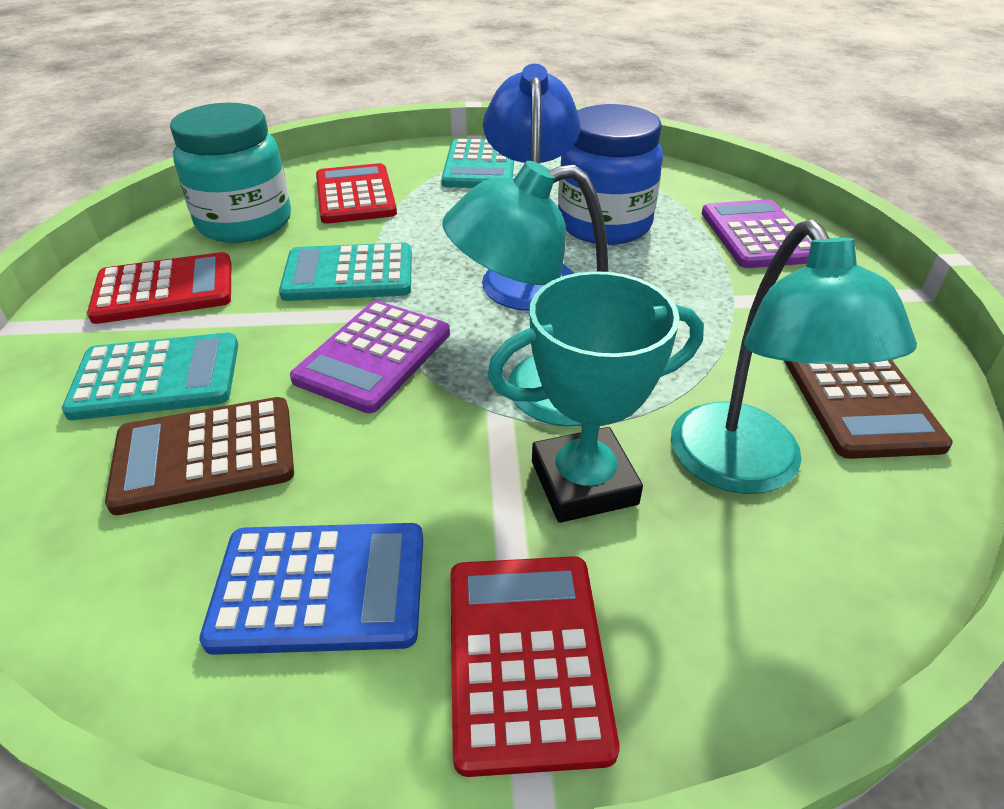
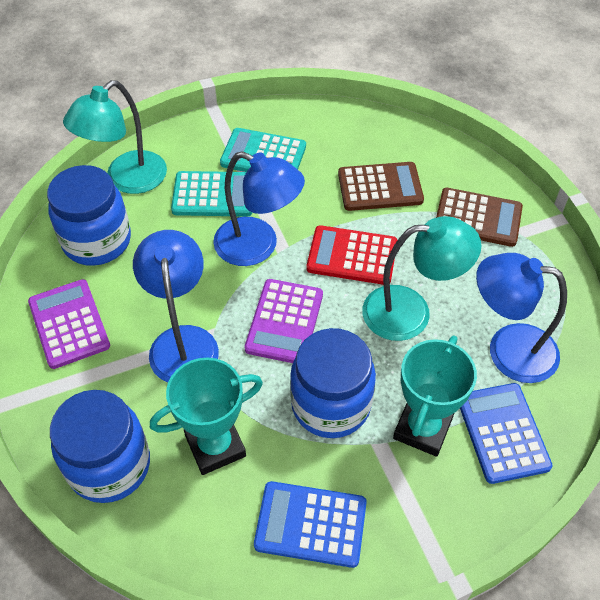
blue calculator: [199,523,423,655] = 1 -> [254,481,367,568] [460,383,553,484] = 2
blue jar: [558,104,663,245] = 1 -> [47,165,131,266] [50,390,150,503] [290,328,376,438] = 3
blue lamp: [482,64,580,311] = 1 -> [133,230,219,382] [213,151,305,266] [476,253,567,383] = 3
red calculator: [87,252,231,324] [316,163,397,224] [451,556,620,777] = 3 -> [307,225,398,285] = 1
turquoise calculator: [62,333,238,420] [279,243,412,301] [441,139,514,188] = 3 -> [171,171,252,217] [220,128,306,172] = 2
turquoise jar: [170,103,291,243] = 1 -> none = 0
turquoise trophy: [487,271,704,523] = 1 -> [150,358,263,475] [393,336,477,457] = 2

